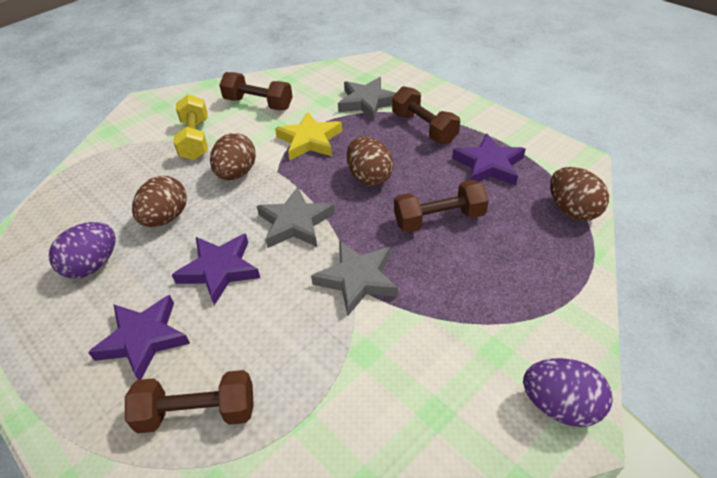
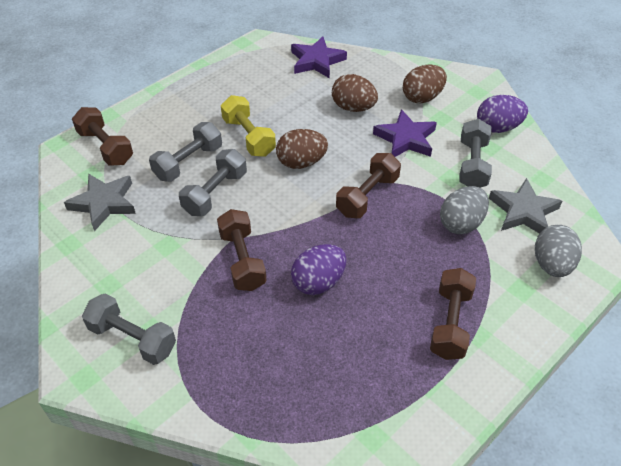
brown egg: [132,176,187,227] [210,133,256,180] [347,136,393,186] [550,167,609,221] = 4 -> [276,129,328,169] [332,74,378,112] [403,64,447,103] = 3
grey dumbbell: none = 0 -> [82,293,176,365] [149,122,222,182] [179,149,247,216] [459,119,492,187] = 4
grey egg: none = 0 -> [440,186,489,234] [535,225,582,277] = 2
grey star: [257,187,335,248] [311,241,398,316] [338,77,396,121] = 3 -> [64,173,136,231] [489,178,562,234] = 2
purple star: [88,295,190,380] [172,234,260,305] [452,133,526,186] = 3 -> [291,36,347,79] [373,109,437,157] = 2
yellow star: [275,111,342,160] = 1 -> none = 0

